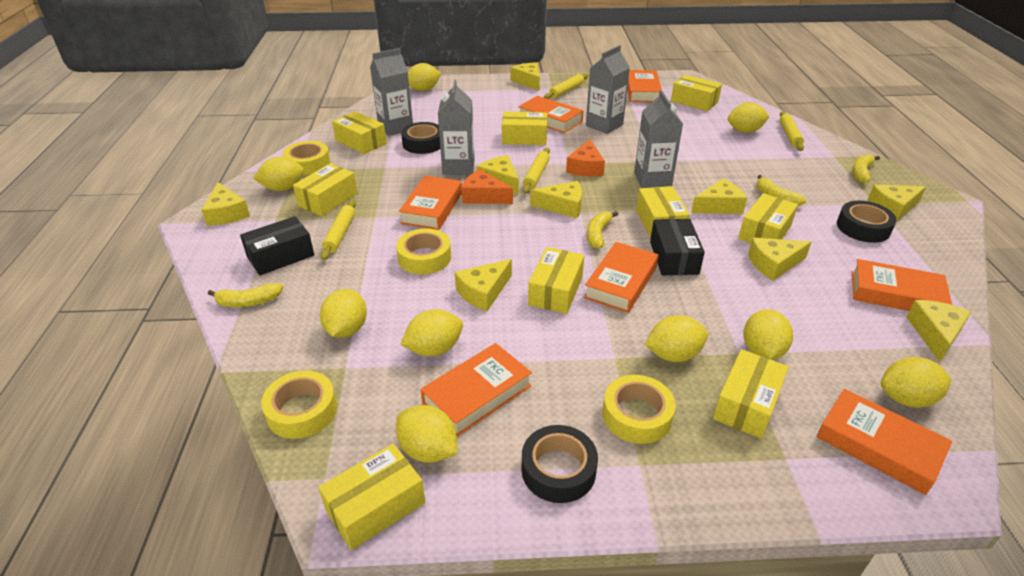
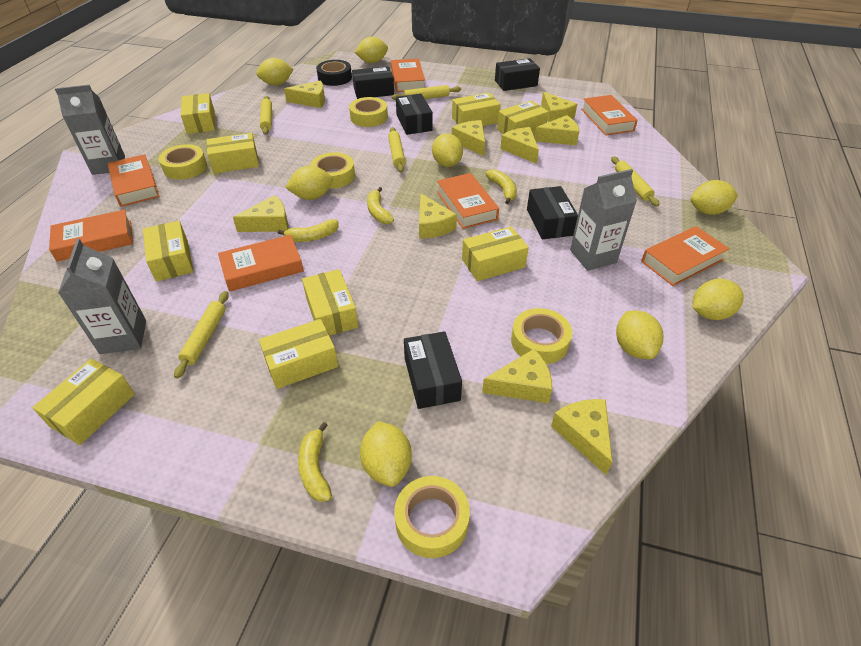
black box: [240,216,314,275] [650,219,705,275] = 2 -> [352,66,394,99] [396,94,433,135] [404,331,462,409] [495,58,540,91] [527,186,578,239] = 5
black tape: [401,122,440,154] [522,425,598,503] [837,201,897,243] = 3 -> [316,60,352,86] = 1
grey carton: [370,48,413,136] [438,80,475,175] [586,45,630,134] [634,90,683,188] = 4 -> [55,85,125,175] [58,239,146,354] [570,169,637,271] = 3
orange cheese: [462,169,513,204] [566,139,605,177] = 2 -> none = 0
yellow lemon: [253,156,304,191] [320,289,367,338] [396,405,458,463] [400,309,463,356] [408,63,441,91] [644,315,708,362] [728,102,770,133] [743,309,793,360] [881,357,952,408] = 9 -> [256,58,294,85] [285,166,333,200] [355,37,388,63] [360,421,412,487] [432,134,463,167] [616,311,664,359] [691,180,738,215] [693,279,744,320] = 8
yellow rolling pin: [321,200,356,260] [522,148,550,194] [544,73,589,99] [779,111,804,151] = 4 -> [174,291,229,379] [260,96,272,135] [388,127,406,173] [392,85,461,100] [611,156,659,207] = 5
yellow tape: [261,370,337,439] [283,141,330,175] [396,229,451,274] [603,375,676,444] = 4 -> [159,144,207,180] [310,152,355,189] [349,97,388,127] [394,476,470,558] [511,308,572,364] = 5

